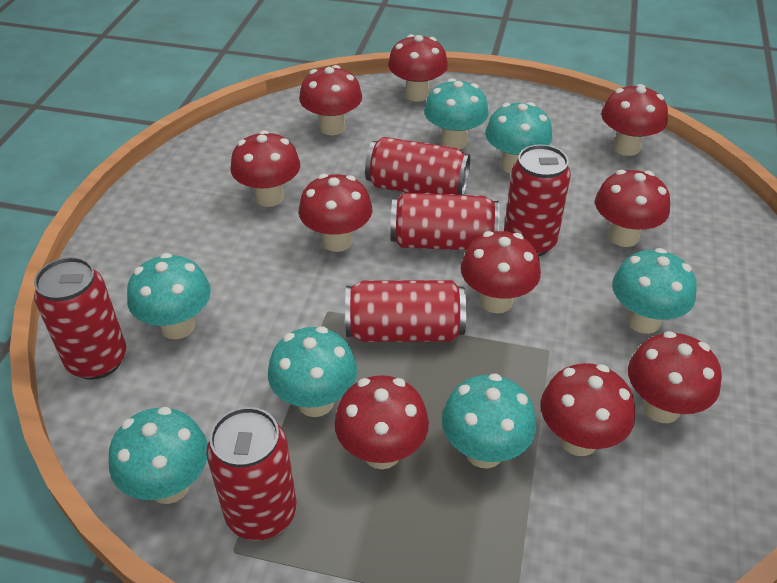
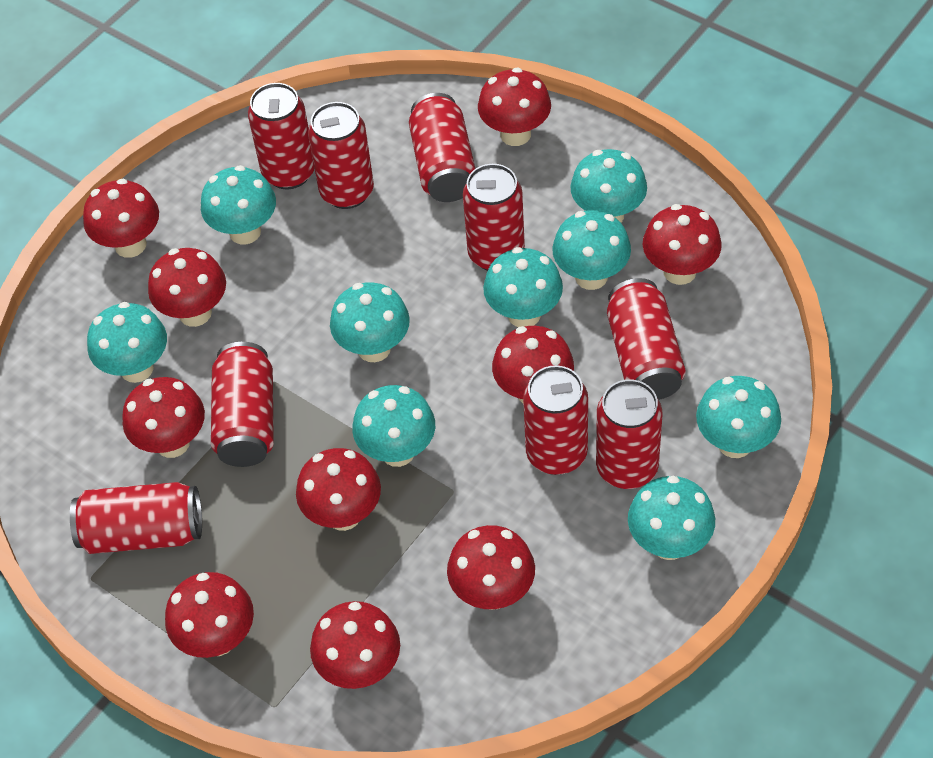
red can: [34,257,127,380] [206,407,297,540] [345,280,466,342] [365,137,470,195] [390,193,500,250] [504,145,571,257] = 6 -> [70,482,202,554] [211,342,274,467] [248,83,314,189] [308,102,374,209] [409,93,475,202] [463,164,525,271] [523,365,588,475] [596,380,662,489] [607,278,686,400] = 9
turquoise mushroom: [109,407,208,504] [127,253,211,339] [268,326,357,417] [424,78,489,150] [442,373,536,468] [485,102,552,173] [612,248,697,334] = 7 -> [87,302,167,383] [201,165,276,244] [330,282,410,362] [352,385,435,467] [483,247,563,327] [552,210,631,290] [571,149,647,223] [628,476,715,560] [696,376,781,458] = 9

